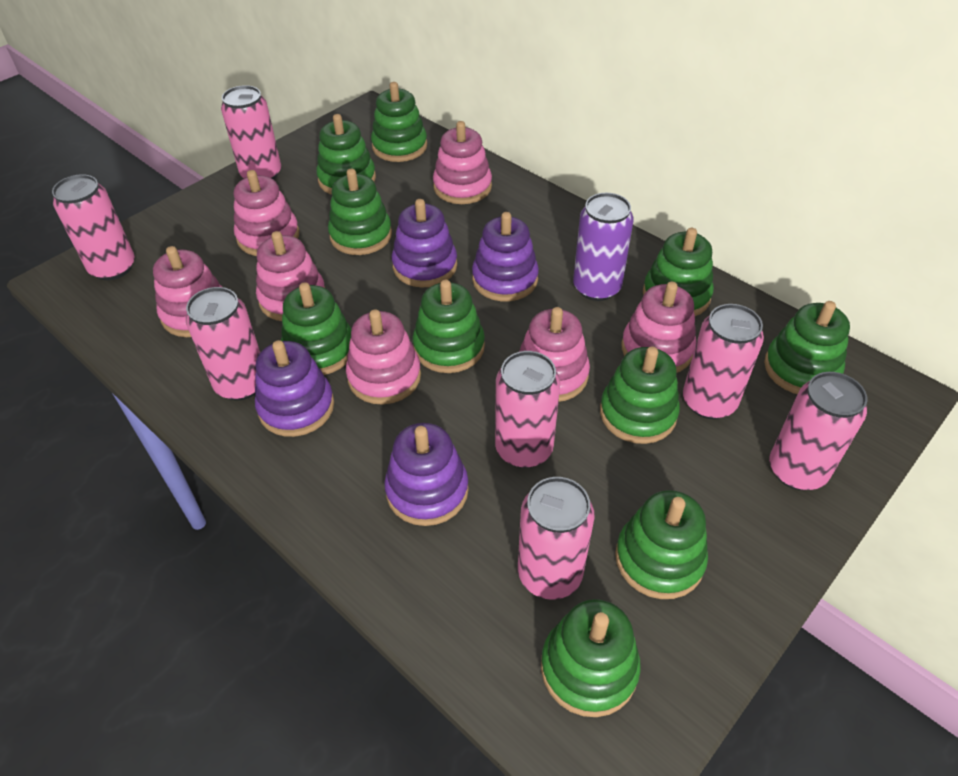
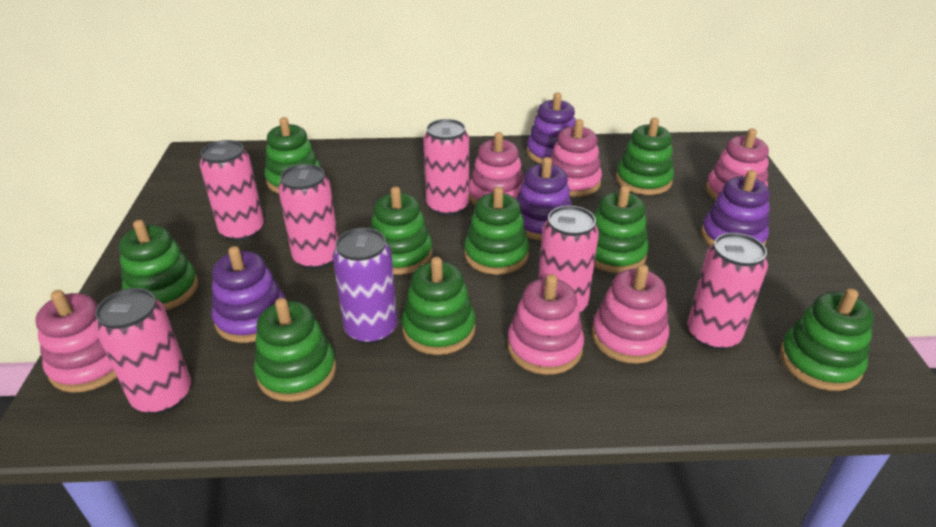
green stacking toy: [281,283,352,375] [316,114,376,195] [328,169,392,255] [371,82,427,162] [413,280,485,373] [541,599,641,717] [600,347,680,444] [615,490,708,599] [643,228,714,316] [764,301,850,394] = 10 -> [119,220,198,310] [254,298,336,402] [264,117,321,193] [371,187,432,275] [402,257,476,355] [464,187,529,275] [594,185,649,273] [616,118,674,195] [780,288,874,391] = 9
pink can: [52,174,135,280] [186,287,260,400] [221,85,281,180] [495,351,560,468] [518,477,595,600] [683,304,764,419] [769,372,867,490] = 7 -> [95,288,191,414] [199,140,264,241] [278,164,338,270] [423,119,469,216] [538,206,599,313] [687,233,768,350] = 6
pink stacking toy: [153,246,222,337] [234,170,299,256] [256,231,325,321] [346,309,421,405] [433,121,492,204] [519,307,590,402] [622,281,696,373] = 7 -> [35,290,117,393] [469,132,524,205] [507,274,584,375] [550,119,602,197] [592,264,669,364] [706,129,769,200] = 6

